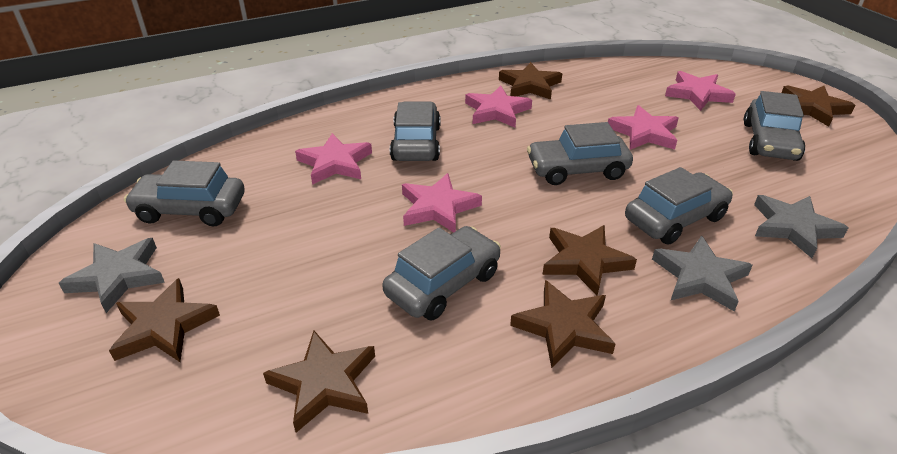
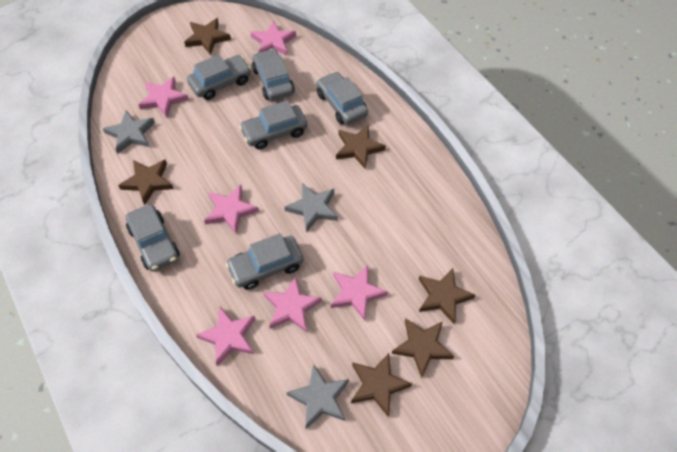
pink star: [295,133,372,185] [402,173,482,233] [465,86,532,128] [608,105,679,150] [665,71,736,111] = 5 -> [138,77,189,117] [196,307,255,366] [204,185,259,234] [250,21,296,56] [263,276,322,332] [331,265,388,321] = 6

